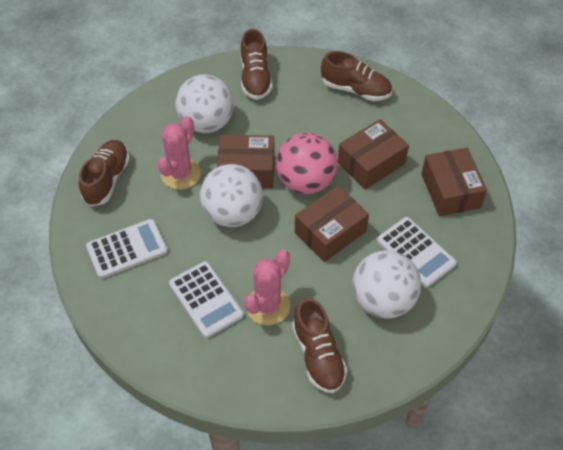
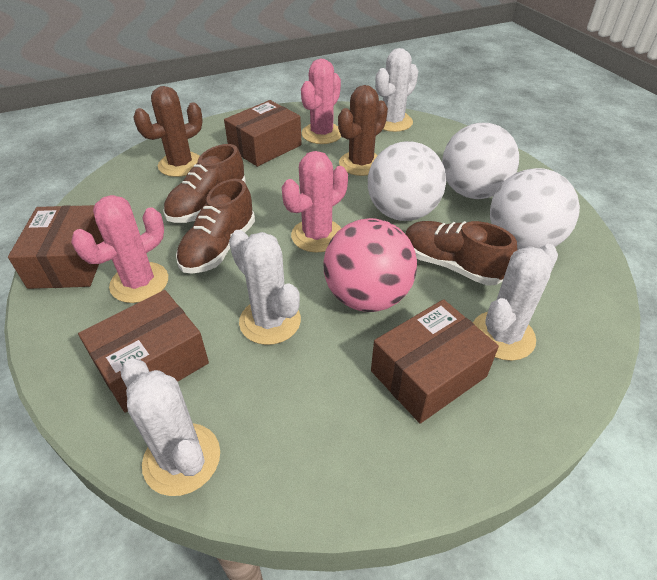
brown cactus: none = 0 -> [133,86,203,177] [338,85,388,176] = 2
brown shoe: [79,140,130,206] [241,29,272,100] [292,298,347,393] [321,51,392,101] = 4 -> [163,144,246,223] [176,179,255,274] [405,221,518,285] = 3
pink cactus: [157,116,201,190] [244,250,290,325] = 2 -> [71,195,168,303] [282,151,348,253] [301,59,341,144] = 3
white cactus: none = 0 -> [120,358,220,496] [229,230,301,345] [375,48,418,132] [473,244,558,361] = 4
white calculator: [86,219,168,279] [169,261,244,338] [377,217,457,288] = 3 -> none = 0

